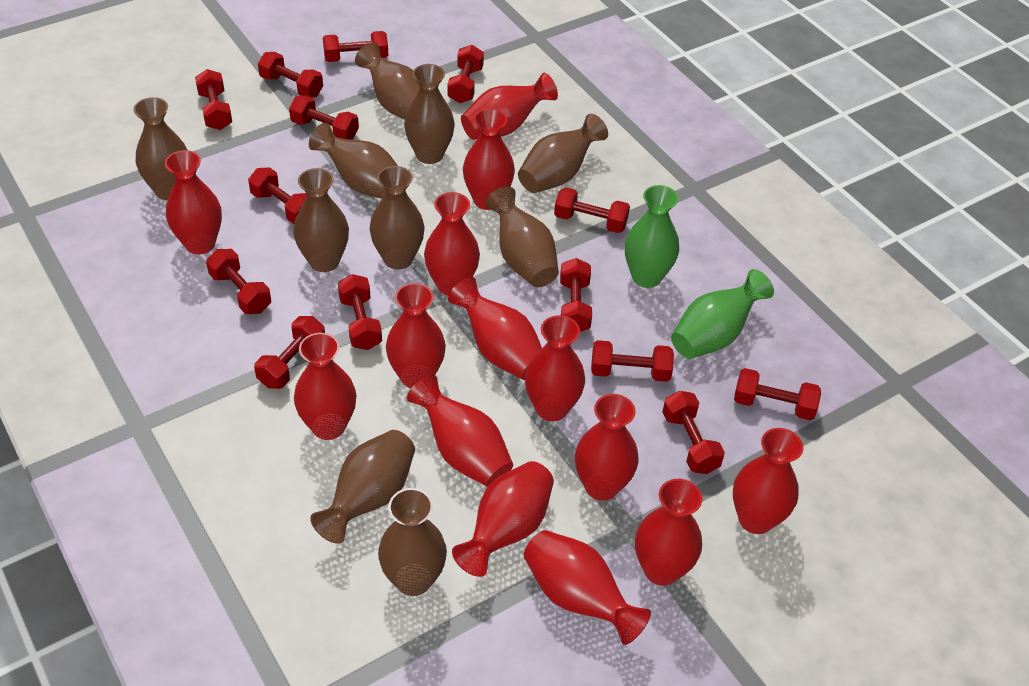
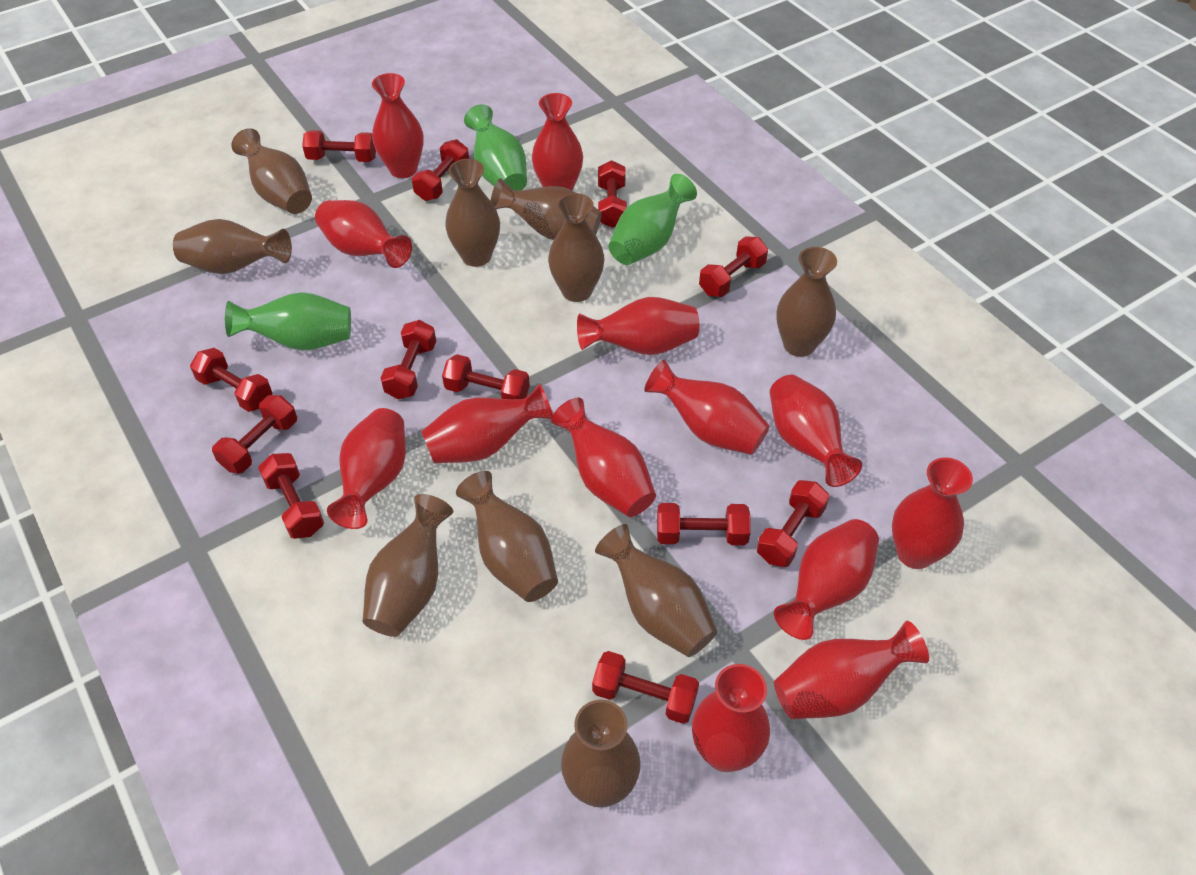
green vase: [625,185,679,288] [671,269,774,359] = 2 -> [225,292,351,351] [464,104,527,191] [609,174,697,265] = 3
red dumbbell: [195,69,232,130] [206,249,271,314] [248,167,307,224] [254,316,325,389] [258,52,323,98] [289,95,359,140] [323,31,388,62] [338,274,382,350] [448,45,484,103] [554,187,630,233] [560,258,592,332] [591,340,674,382] [662,391,725,474] [734,368,821,420] = 14 -> [190,348,272,412] [212,395,297,474] [258,453,324,539] [302,130,376,162] [381,320,436,399] [412,139,469,201] [442,354,530,399] [592,651,699,724] [598,160,627,228] [657,503,751,545] [699,236,768,297] [757,480,830,567] = 12
red vase: [165,150,222,254] [294,333,356,440] [386,283,446,388] [407,374,513,487] [424,192,480,296] [448,277,542,380] [452,461,554,577] [461,73,558,140] [463,109,515,210] [524,530,651,645] [525,315,585,421] [575,394,638,501] [635,479,702,586] [733,428,803,534] = 14 -> [315,200,412,268] [327,408,406,529] [372,73,424,178] [421,384,553,464] [532,93,583,191] [551,398,656,517] [577,297,700,355] [645,359,770,455] [692,664,770,772] [770,375,862,487] [774,519,879,640] [774,621,929,719] [892,457,973,569] = 13

